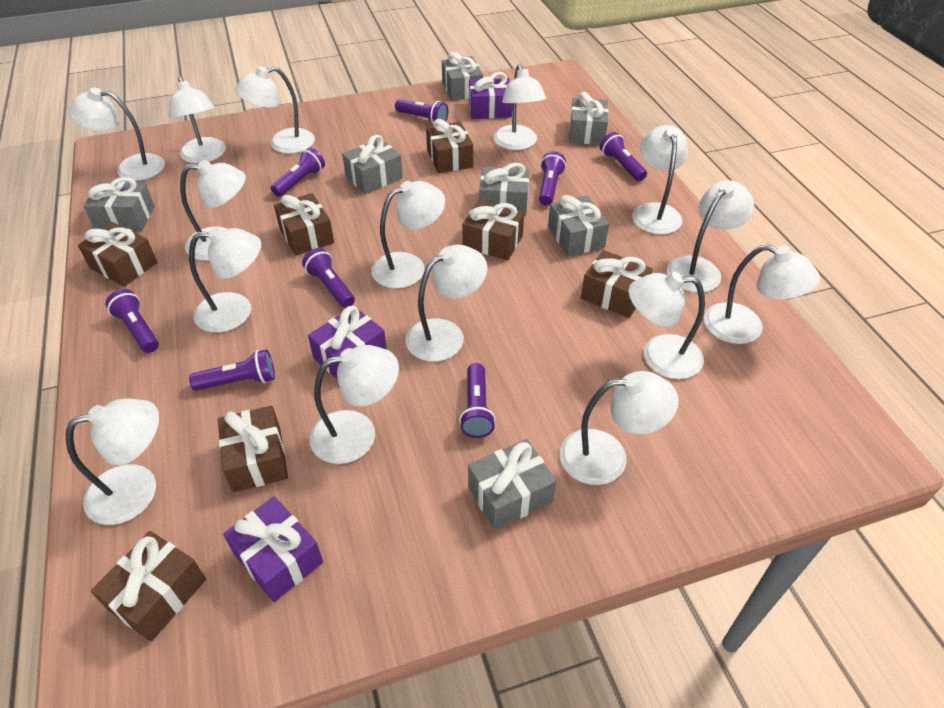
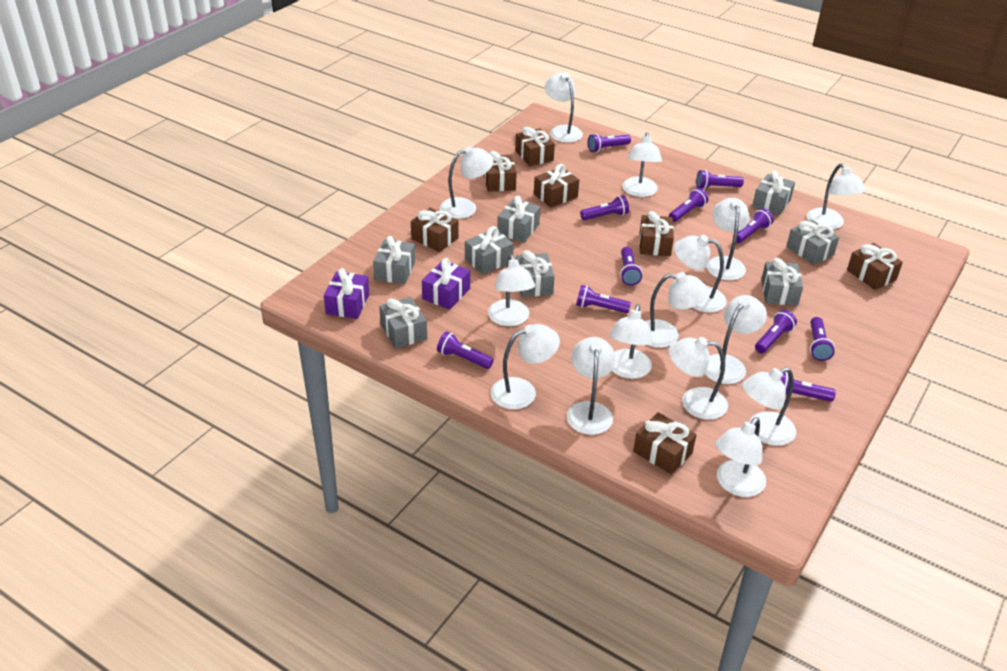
grey gift: [84,177,155,231] [342,135,403,194] [442,52,483,101] [468,439,556,530] [479,163,529,216] [548,195,609,256] [569,92,608,145] = 7 -> [373,236,415,284] [379,297,427,349] [465,226,514,274] [497,196,540,242] [516,250,555,297] [752,171,795,215] [761,258,803,306] [786,220,839,265] = 8
purple flashlight: [106,289,159,353] [189,349,275,391] [271,147,325,197] [302,248,355,308] [395,99,448,124] [459,363,496,438] [539,151,566,206] [600,132,647,181] = 8 -> [437,331,494,369] [576,285,631,313] [580,195,629,220] [588,134,631,152] [620,247,642,285] [669,188,708,222] [696,170,744,190] [736,208,773,243] [755,310,797,353] [781,372,836,402] [810,317,835,361] = 11
purple gift: [223,496,323,602] [308,306,387,379] [469,72,512,119] = 3 -> [324,268,369,319] [422,258,470,310] = 2

